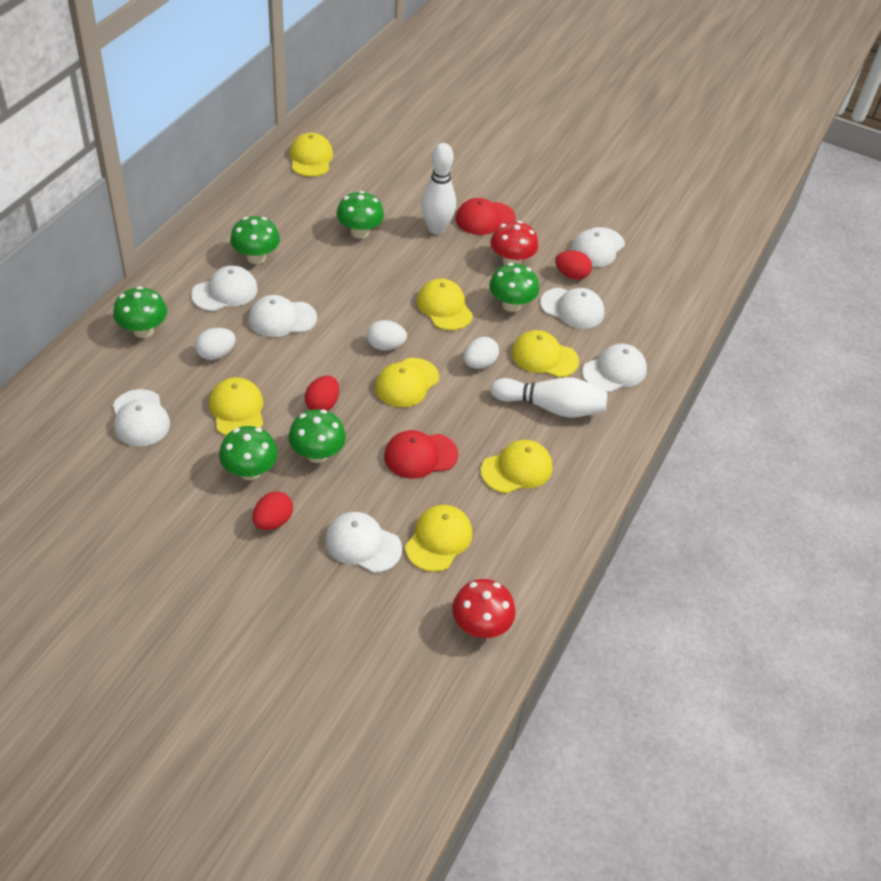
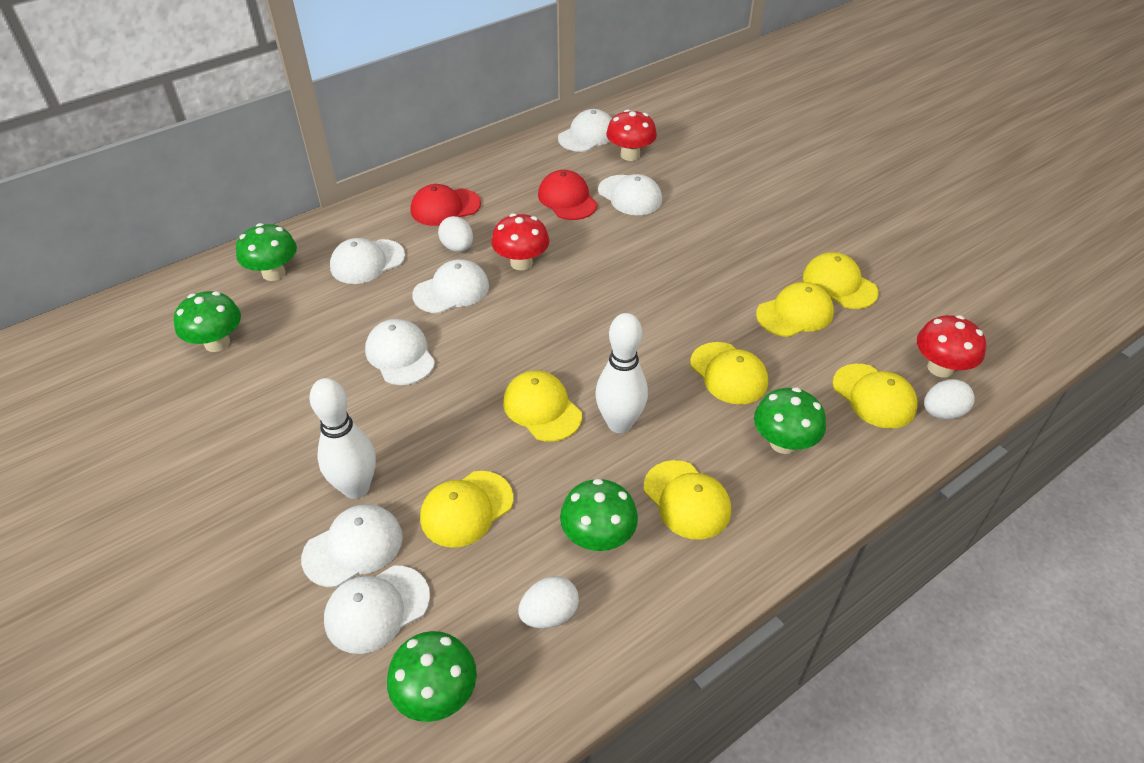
green mushroom: [113,286,167,338] [219,426,278,480] [230,216,280,264] [288,409,346,463] [336,191,384,239] [489,263,539,312] = 6 -> [174,291,241,352] [236,223,297,281] [387,631,477,722] [560,479,638,551] [754,387,826,454] = 5
red egg: [253,491,293,530] [305,376,339,411] [555,250,592,280] = 3 -> none = 0
red mushroom: [452,579,516,638] [491,221,538,265] = 2 -> [491,213,549,270] [606,109,657,161] [917,315,986,378] = 3

